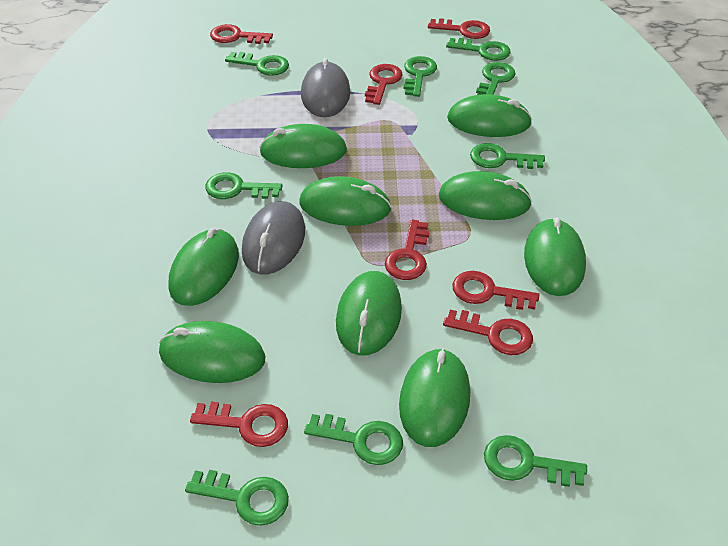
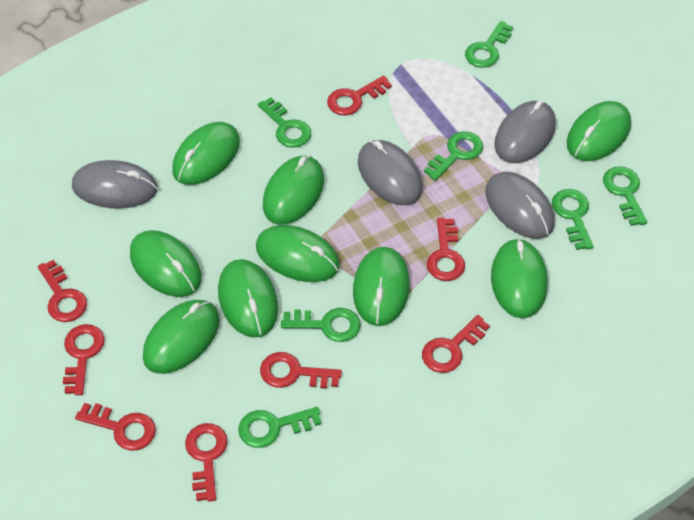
green key: [185,470,289,526] [205,172,282,199] [225,52,289,76] [304,414,403,465] [404,56,437,97] [446,38,511,61] [470,143,545,169] [476,62,516,95] [484,435,587,487] = 9 -> [238,407,321,448] [258,97,311,148] [281,308,361,342] [424,131,483,181] [465,21,513,68] [552,189,594,250] [603,166,647,226] = 7
grey mouse: [242,201,305,274] [301,58,350,117] = 2 -> [72,160,158,209] [358,140,423,205] [485,172,555,239] [494,101,556,163] = 4
red key: [190,401,288,447] [210,24,273,44] [365,64,403,105] [385,220,430,280] [428,18,490,39] [443,310,533,355] [453,271,539,310] = 7 -> [38,259,87,322] [63,324,105,395] [75,403,156,451] [185,423,228,502] [260,352,342,389] [327,76,392,115] [422,315,490,373] [427,218,465,281] = 8

